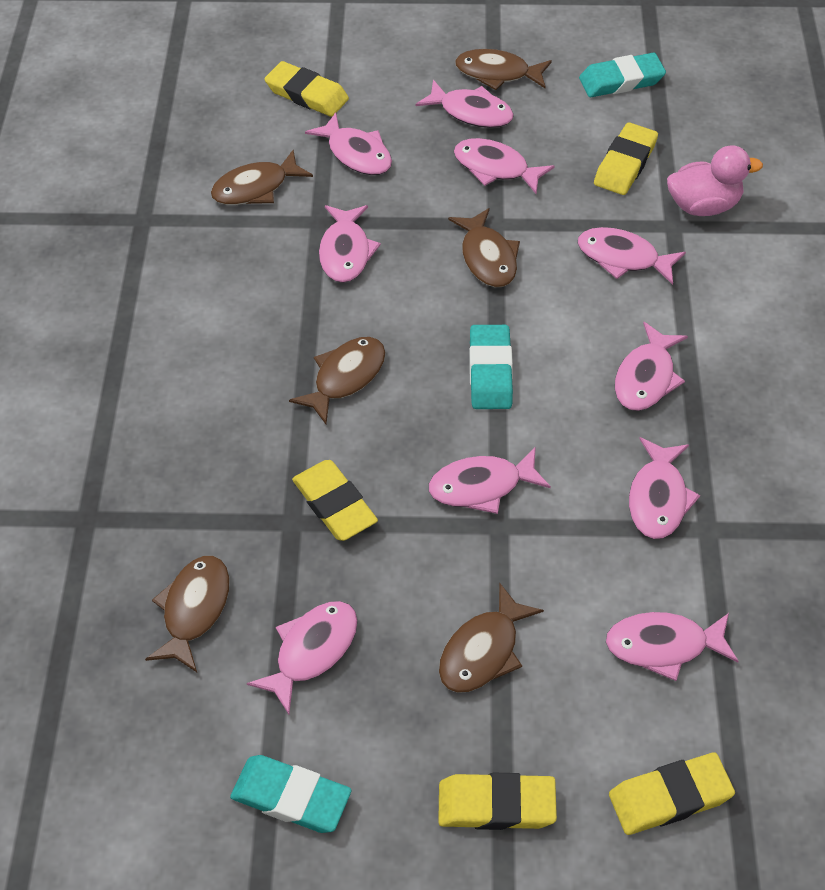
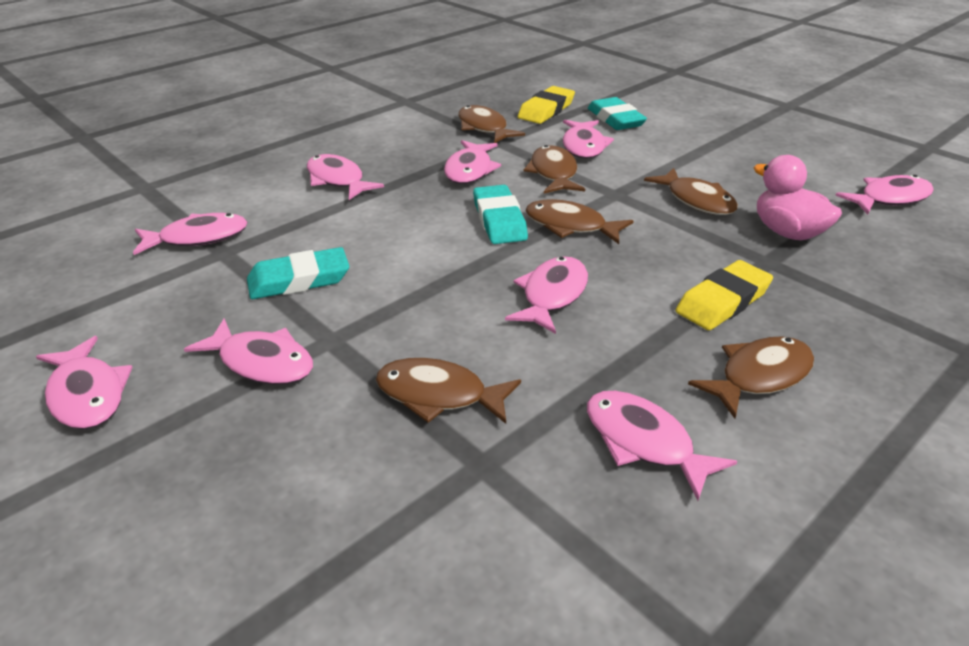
pink fish: [247,601,358,714] [305,112,392,175] [319,205,381,283] [415,80,514,128] [429,447,551,514] [454,138,555,194] [578,227,686,285] [606,612,739,681] [615,322,688,411] [629,437,700,539] = 10 -> [36,336,133,429] [133,213,248,255] [184,318,313,385] [307,154,384,200] [444,140,501,184] [505,256,588,334] [563,120,614,159] [587,391,737,501] [835,175,934,214] = 9
yellow eraser: [265,61,349,117] [292,460,378,541] [438,773,557,830] [594,122,658,195] [609,752,735,835] = 5 -> [518,86,575,124] [676,260,773,330] = 2

